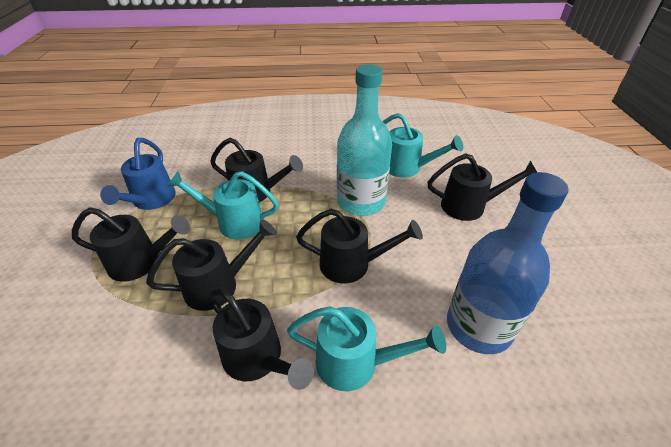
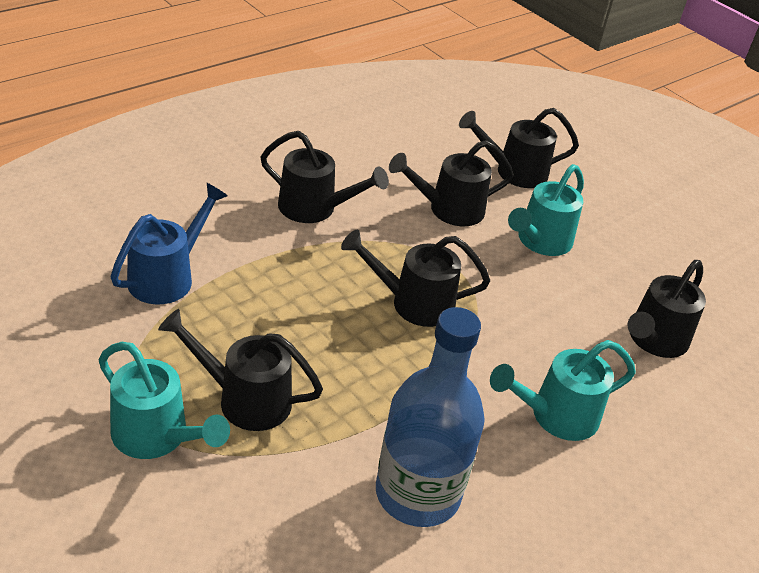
turquoise bottle: [337,64,392,216] = 1 -> none = 0

